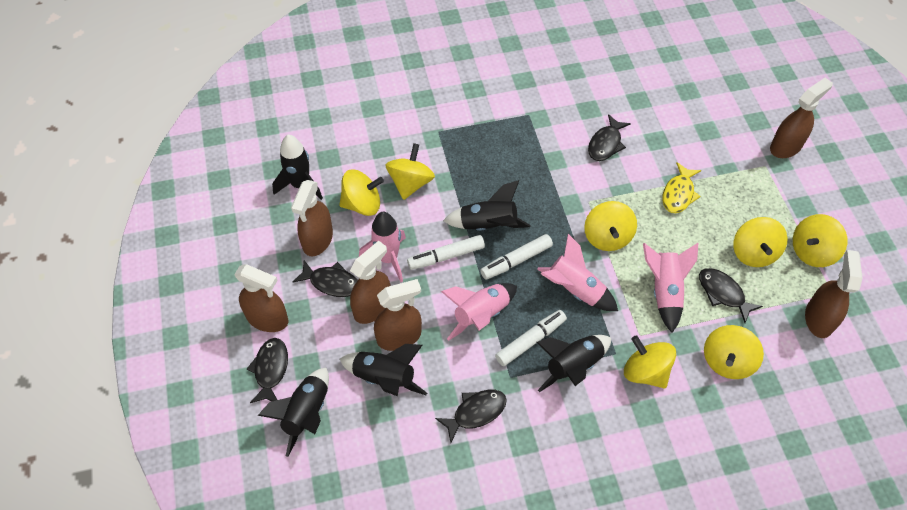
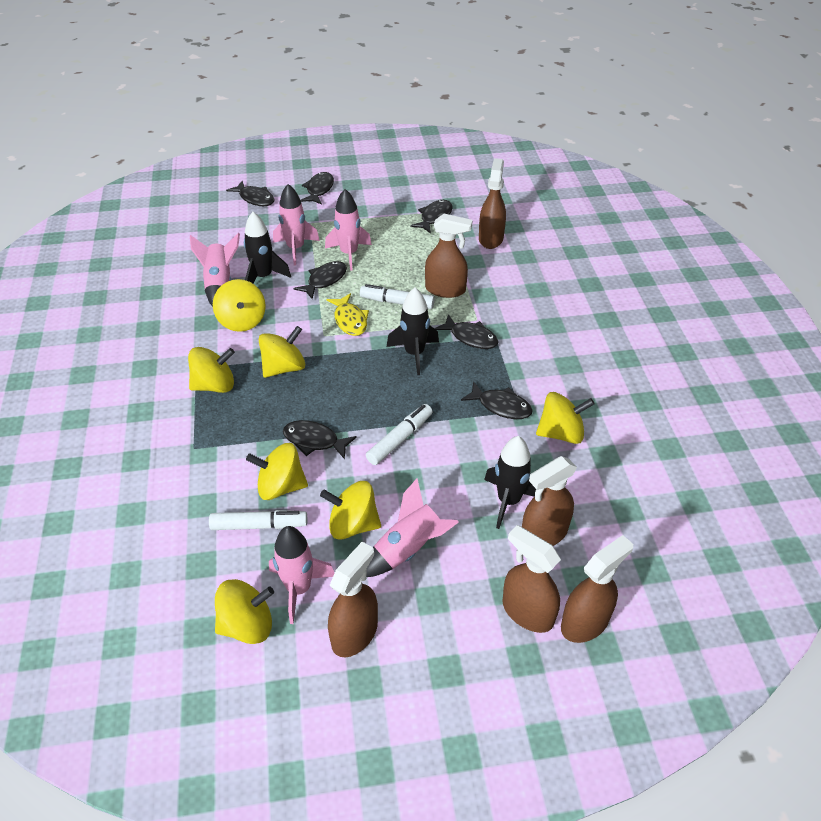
black fish: [247,338,288,403] [293,260,358,297] [435,390,507,443] [588,114,631,161] [699,268,763,323] = 5 -> [226,181,274,206] [283,420,357,459] [293,261,347,299] [301,172,334,204] [410,200,453,234] [434,314,498,349] [461,381,533,419] = 7
black rocket: [257,368,329,457] [272,135,323,200] [340,344,427,396] [443,180,530,231] [536,335,611,392] = 5 -> [244,212,291,283] [387,288,439,375] [484,436,536,529] = 3
pink rocket: [359,212,406,282] [441,283,517,341] [537,234,618,311] [643,243,698,333] = 4 -> [190,233,240,307] [269,526,334,624] [273,184,320,265] [325,189,372,271] [367,479,459,577] = 5

